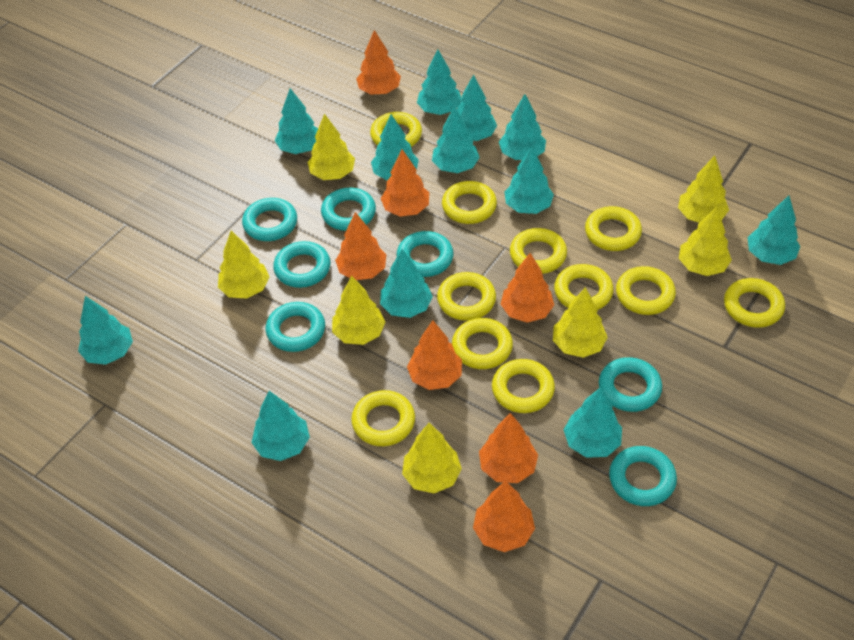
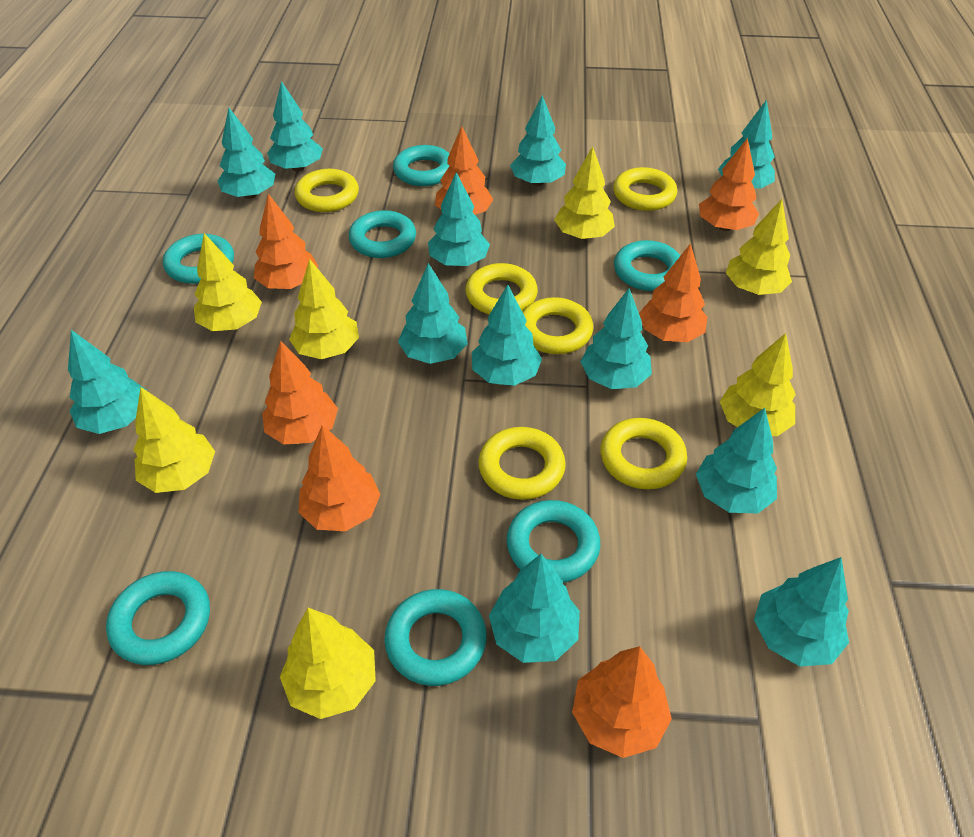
yellow ring: [351,390,415,446] [370,112,422,147] [437,272,496,321] [442,181,497,224] [452,318,513,369] [492,359,555,413] [510,228,567,274] [554,264,614,310] [585,206,642,251] [616,266,676,315] [724,278,785,328] = 11 -> [295,169,359,212] [466,263,538,314] [478,427,566,500] [523,297,593,354] [600,418,687,490] [613,167,677,211] = 6

